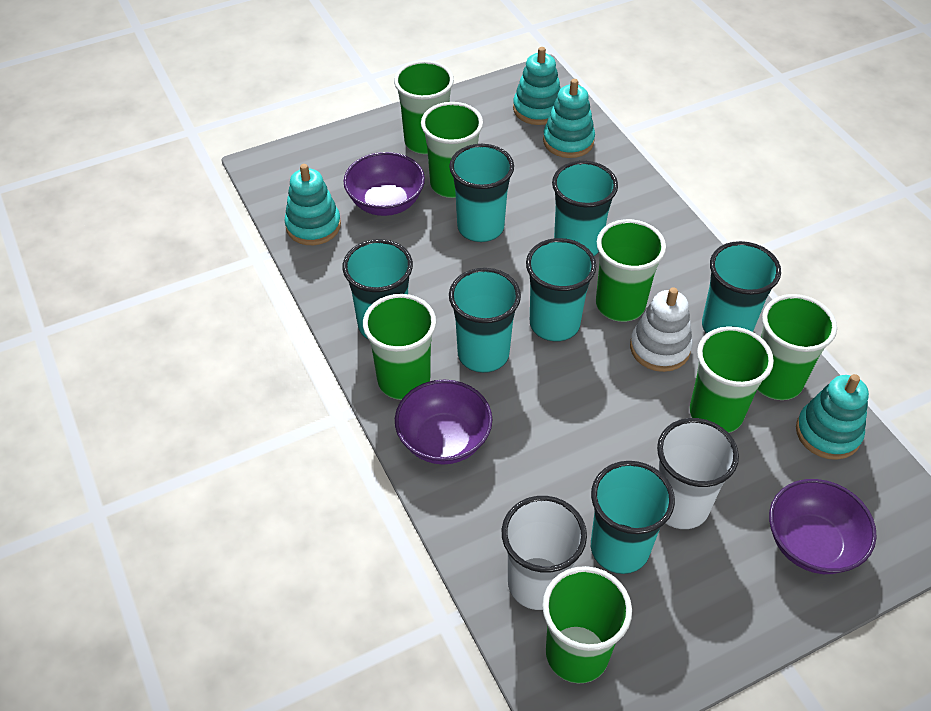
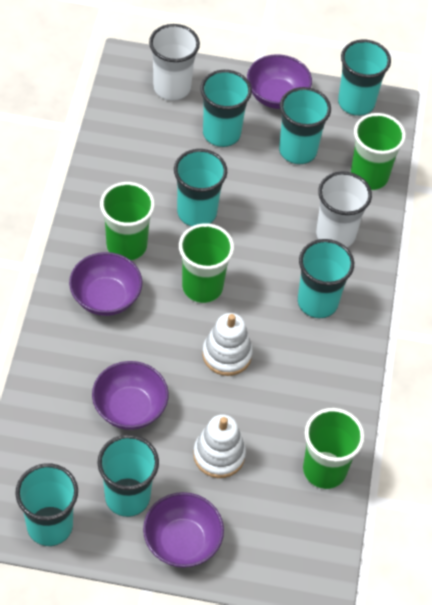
green cup: [363,294,436,400] [394,60,454,154] [421,102,483,198] [542,566,632,683] [596,219,666,322] [689,326,774,433] [757,294,837,400] = 7 -> [100,182,155,261] [179,223,234,303] [303,408,365,489] [351,113,406,190] = 4
purple bowl: [343,152,425,216] [395,380,493,464] [769,479,877,574] = 3 -> [69,252,142,316] [92,361,169,430] [143,492,224,568] [247,54,312,109] = 4
turquoise stacking toy: [284,164,341,245] [513,47,561,125] [543,79,595,158] [796,374,869,460] = 4 -> none = 0
white stacking toy: [630,287,693,372] = 1 -> [193,414,246,478] [202,313,253,376] = 2

